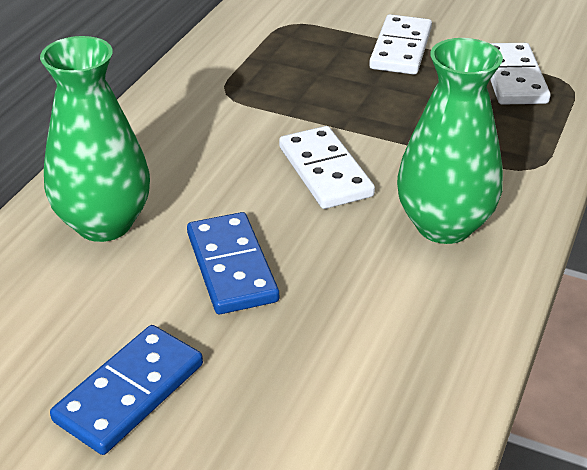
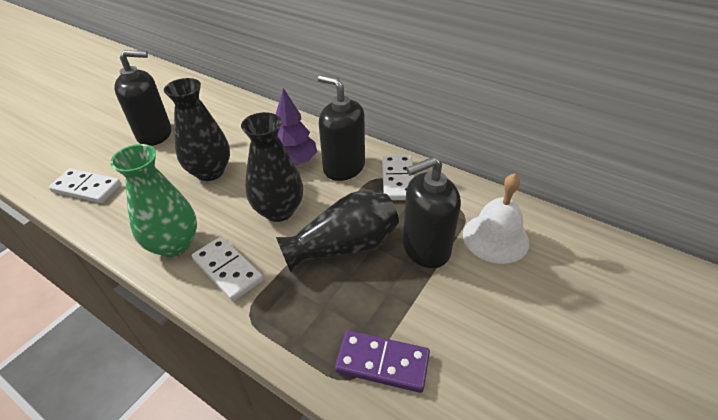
black soap dispenser: none = 0 -> [114,50,171,146] [318,75,365,181] [403,157,461,268] = 3
black vase: none = 0 -> [164,78,230,181] [241,112,303,222] [276,191,399,272] = 3
blue domino: [50,325,203,455] [187,212,279,314] = 2 -> none = 0
green vase: [40,36,150,242] [397,38,503,244] = 2 -> [110,144,197,257] = 1
purple domino: none = 0 -> [335,330,430,393] = 1
purple tree: none = 0 -> [276,88,317,165] = 1
white bell: none = 0 -> [463,173,529,264] = 1

